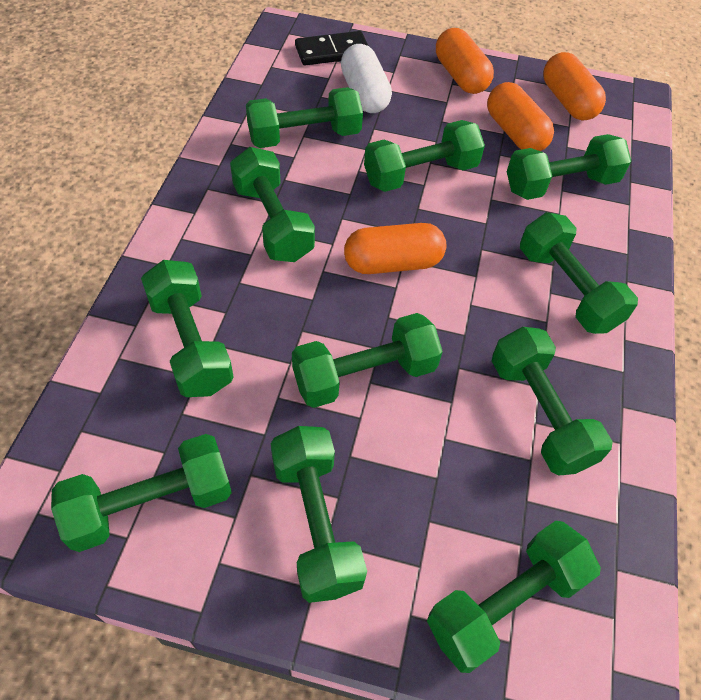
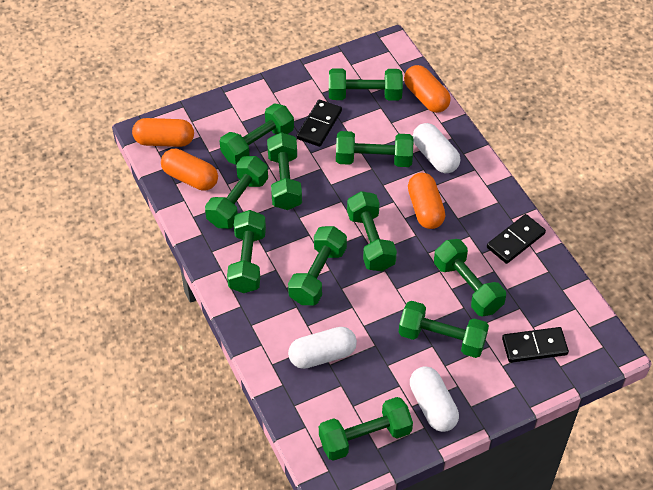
black domino: [295,31,368,65] = 1 -> [297,100,342,147] [487,214,546,264] [502,327,569,363] = 3
white capsule: [341,44,392,113] = 1 -> [288,327,357,369] [410,366,459,432] [413,123,460,173] = 3

